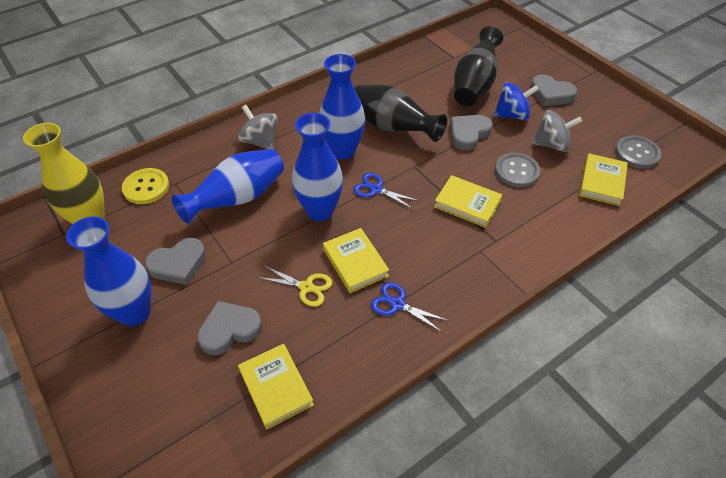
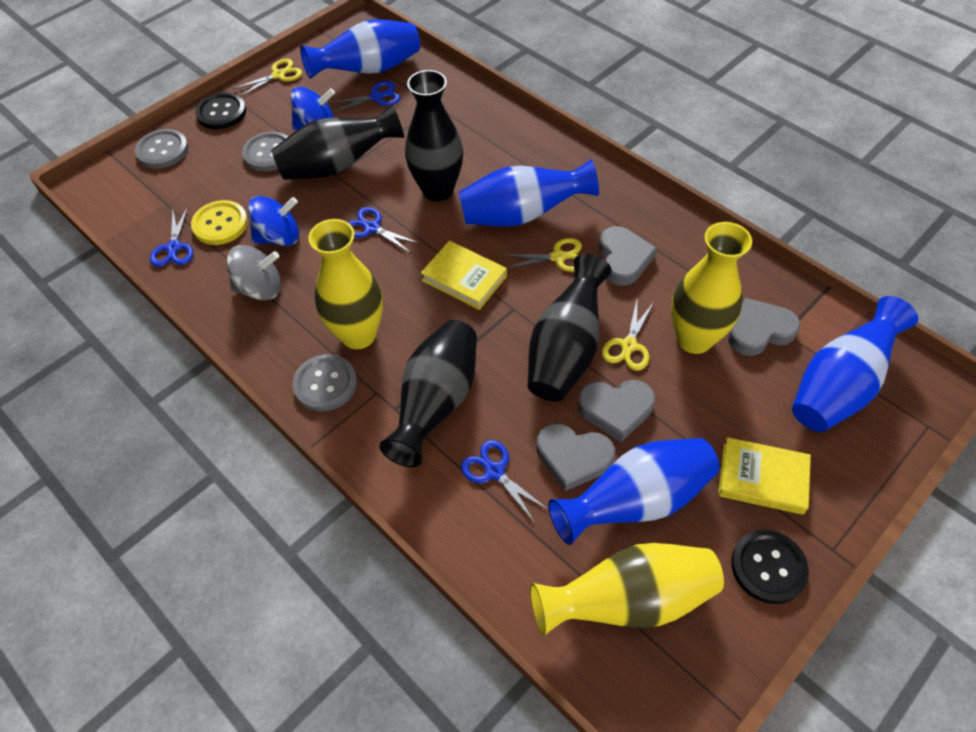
black button: none = 0 -> [195,92,246,129] [731,530,809,604] = 2
black vase: [354,85,447,142] [454,26,503,106] = 2 -> [271,105,404,180] [380,320,477,467] [405,70,463,202] [528,254,612,402] = 4
blue scissors: [353,173,419,209] [371,282,449,332] = 2 -> [150,206,193,267] [328,81,401,112] [348,207,421,253] [461,440,549,523] = 4
blue spinning top: [494,82,539,120] = 1 -> [248,196,299,246] [291,87,335,131] = 2
grey button: [495,153,541,187] [615,135,662,169] = 2 -> [135,129,189,168] [242,132,289,171] [292,354,357,411] = 3
grey spinning top: [238,105,277,149] [532,110,582,152] = 2 -> [226,245,281,301] = 1
yellow book: [238,344,314,429] [323,228,389,293] [434,175,502,228] [579,153,628,206] = 4 -> [421,241,507,310] [718,437,811,515] = 2
yellow scissors: [257,266,332,307] = 1 -> [233,59,302,97] [501,238,582,272] [602,300,654,371] = 3
yellow vase: [23,122,105,224] = 1 -> [308,219,383,349] [530,543,724,636] [671,222,752,354] = 3

